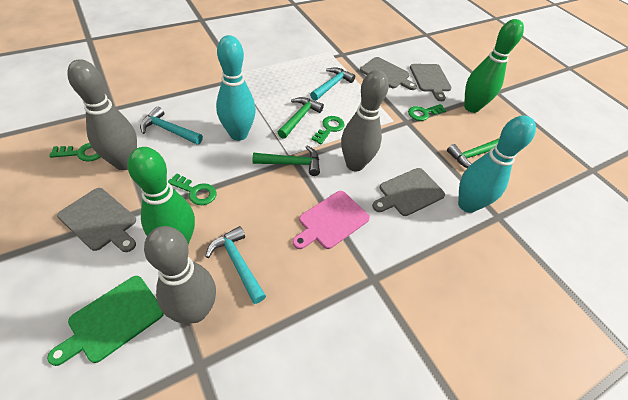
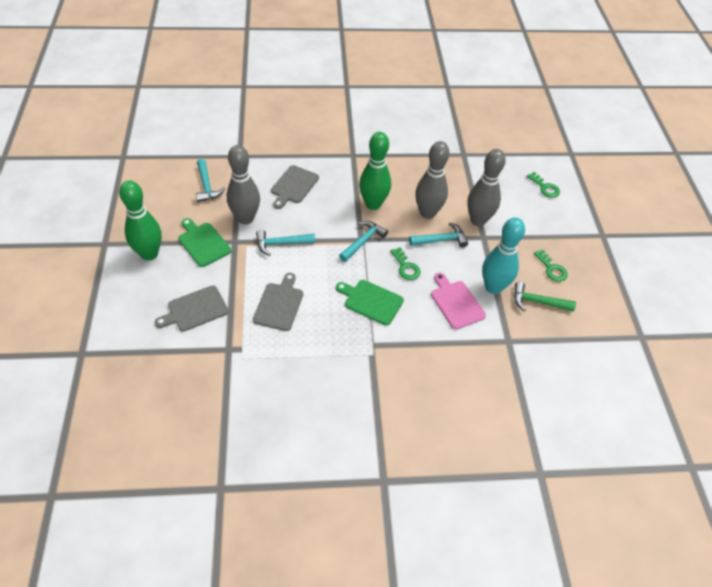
green cutting board: [47,276,164,366] = 1 -> [178,218,232,267] [336,280,404,325] = 2
green hammer: [253,146,320,176] [278,97,324,139] [447,138,499,168] = 3 -> [514,281,576,311] = 1
green key: [49,143,101,162] [168,173,216,205] [311,116,344,144] [408,104,447,121] = 4 -> [390,247,421,280] [527,172,560,198] [534,249,568,282] = 3
grey cutting board: [57,188,136,252] [360,57,417,90] [372,168,445,216] [410,64,452,101] = 4 -> [155,285,229,332] [253,273,303,331] [271,165,319,209] = 3
turquoise bowling pin: [216,35,256,141] [458,115,536,213] = 2 -> [482,217,525,294] = 1
turquoise hammer: [140,106,203,145] [205,226,266,304] [310,67,355,101] = 3 -> [196,159,225,202] [256,229,315,256] [339,221,388,262] [409,222,468,248] = 4

